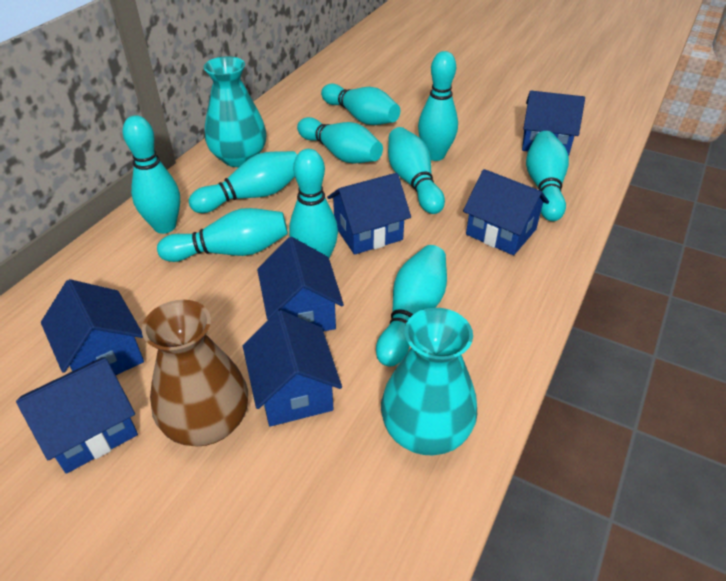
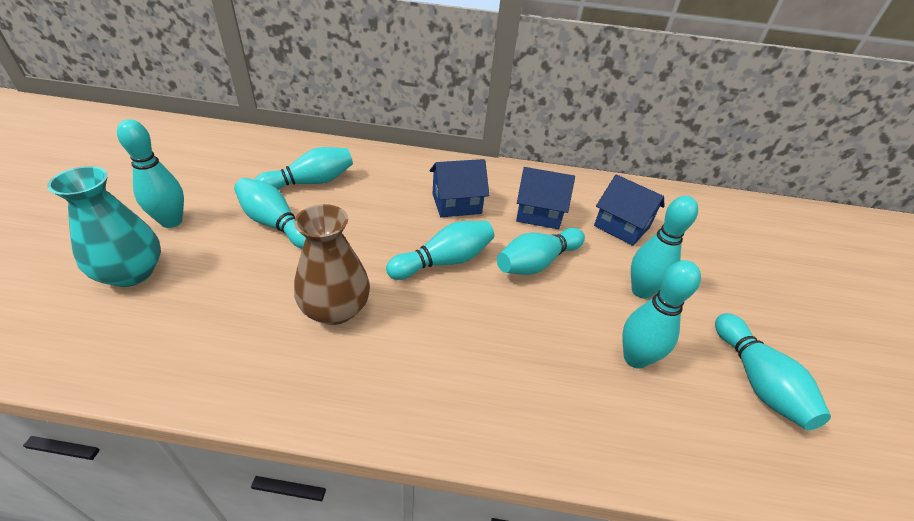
blue house: [16,357,138,474] [41,279,144,375] [243,310,342,427] [257,237,344,332] [327,173,411,255] [463,169,549,255] [522,91,585,156] = 7 -> [430,159,489,217] [516,167,575,229] [594,174,665,246] = 3
turquoise bowling pin: [123,115,180,234] [157,208,288,262] [189,151,297,213] [289,149,338,258] [297,117,383,163] [321,83,400,125] [376,245,447,367] [388,127,445,214] [418,51,458,161] [526,131,569,221] = 10 -> [117,119,184,228] [234,178,306,249] [254,147,353,190] [386,221,494,280] [497,228,585,275] [622,260,701,369] [631,196,698,299] [715,313,831,430] = 8
turquoise vase: [204,56,267,167] [381,308,477,455] = 2 -> [47,166,161,287] = 1

